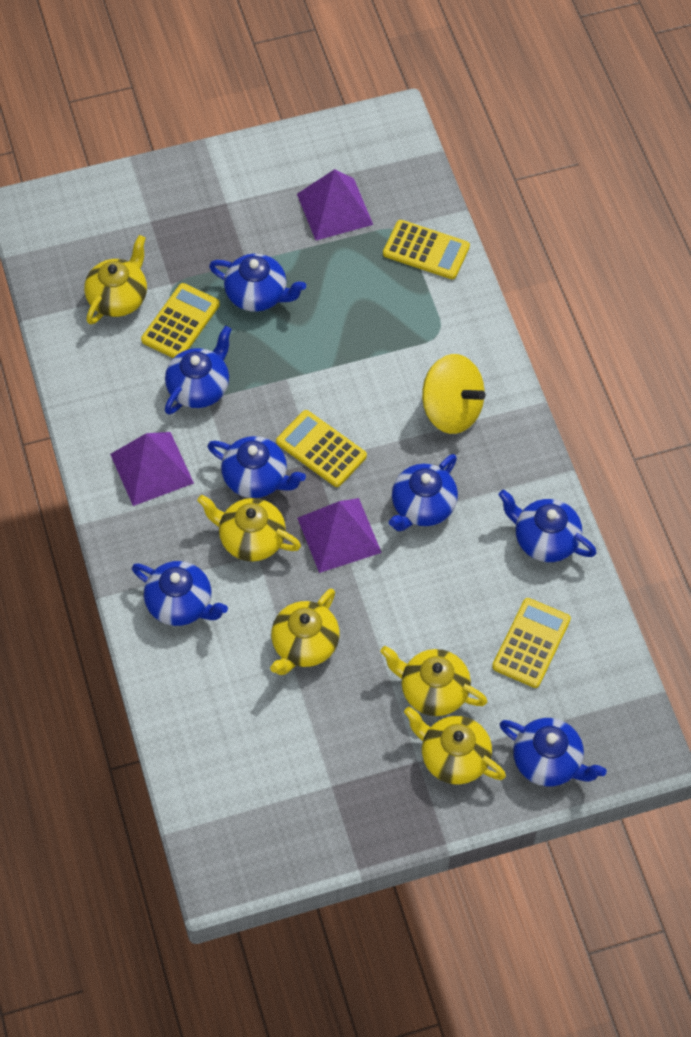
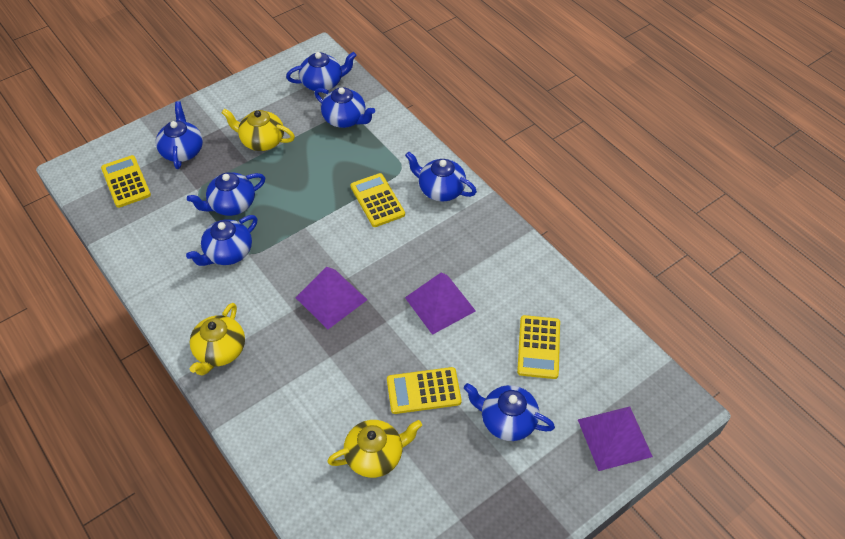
yellow spinning top: [422,354,485,434] = 1 -> none = 0
yellow teapot: [84,235,147,325] [197,495,301,561] [270,588,340,675] [380,646,488,716] [404,707,506,784] = 5 -> [190,303,245,376] [221,108,295,151] [327,420,422,478] = 3

